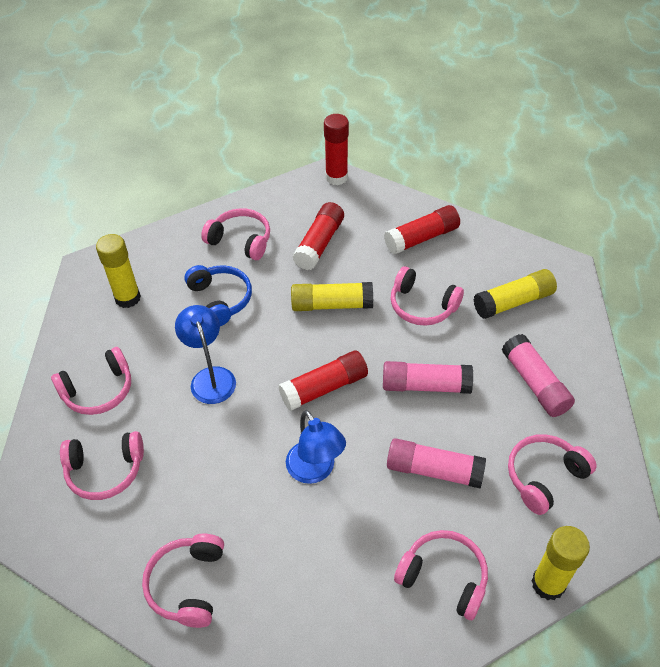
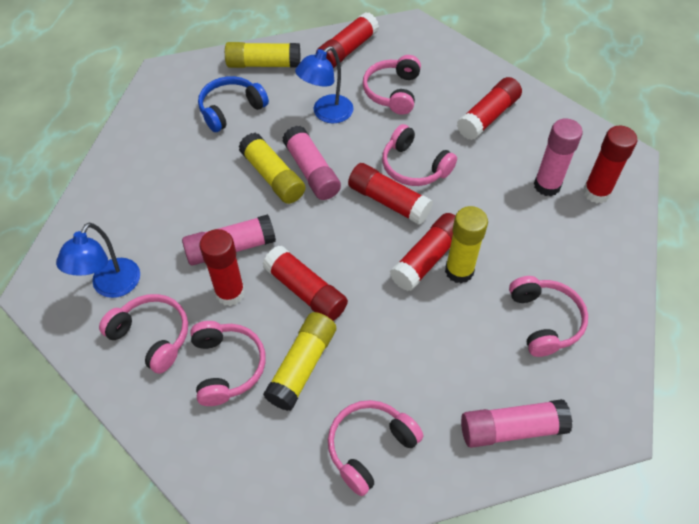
pink glue stick: [383,361,473,394] [387,438,486,488] [502,334,575,417] = 3 -> [182,214,276,266] [282,126,341,200] [461,399,572,448] [534,119,583,196] = 4
pink headphones: [51,347,131,415] [60,431,144,500] [142,534,224,628] [201,208,270,260] [391,266,464,326] [394,530,488,620] [508,434,597,515] = 7 -> [99,294,188,374] [190,321,266,406] [328,400,423,496] [363,55,421,115] [382,124,457,186] [509,276,588,357] = 6
red glue stick: [278,351,368,411] [292,202,344,270] [324,114,349,185] [384,205,460,254] = 4 -> [199,229,245,306] [263,245,348,321] [316,12,379,68] [348,163,433,225] [390,213,456,291] [457,77,522,140] [583,126,637,203] = 7

